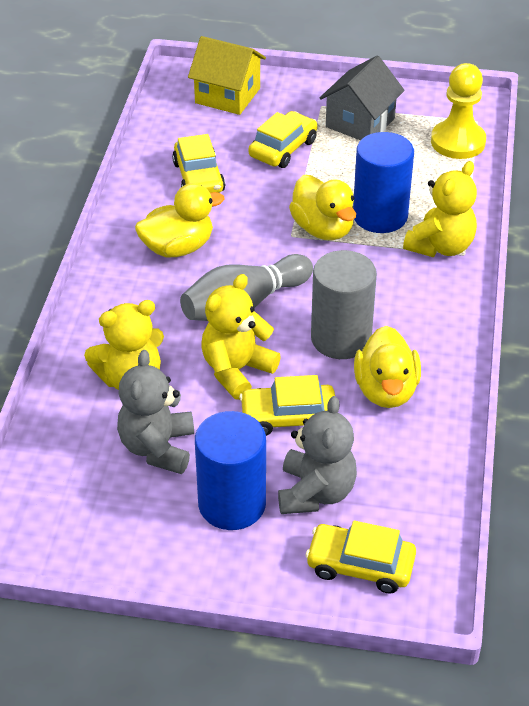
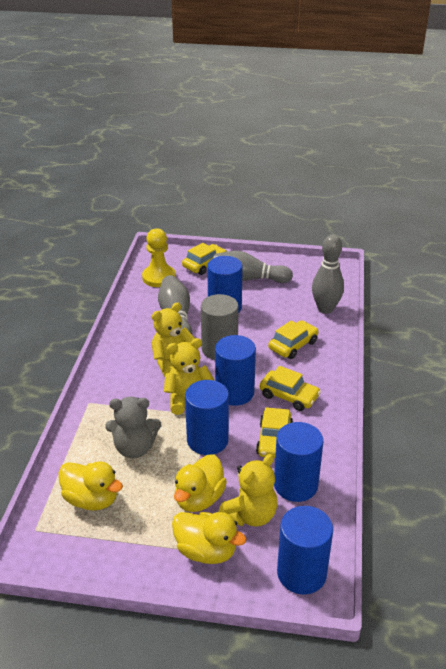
blue cylinder: [195,411,266,530] [353,132,414,233] = 2 -> [185,380,229,455] [207,256,243,313] [215,335,256,406] [274,422,323,502] [277,506,333,594] = 5
grey bowling pin: [180,254,313,321] = 1 -> [158,275,192,334] [214,251,293,283] [312,235,344,314] = 3
grey house: [320,56,405,140] = 1 -> none = 0
grey teddy bear: [117,350,194,474] [278,396,357,514] = 2 -> [105,397,161,459] = 1
yellow house: [188,36,266,115] = 1 -> none = 0

